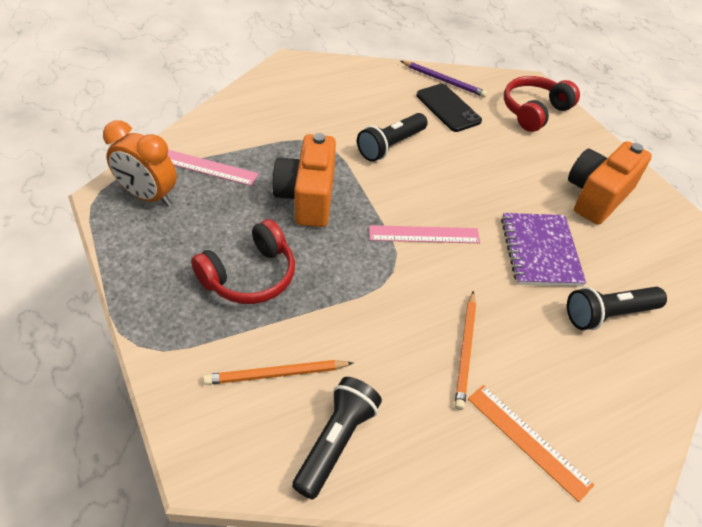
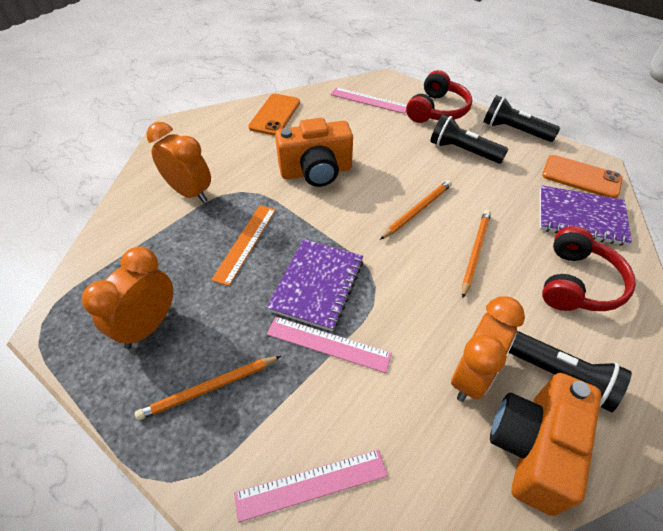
black phone: [416,84,482,132] = 1 -> none = 0
orange clock: [103,120,177,206] = 1 -> [82,247,173,349] [147,122,211,203] [451,296,525,402] = 3
orange pencil: [203,360,353,385] [455,291,476,410] = 2 -> [135,356,281,421] [380,180,452,240] [462,210,491,299] = 3
orange phone: none = 0 -> [248,94,300,136] [542,155,623,198] = 2
pink ruler: [168,150,259,186] [369,225,480,243] = 2 -> [234,449,388,522] [267,317,392,373] [330,87,407,114] = 3
purple notebook: [501,213,586,287] = 1 -> [266,239,364,331] [540,185,632,246] = 2
purple pencil: [401,61,487,97] = 1 -> none = 0

